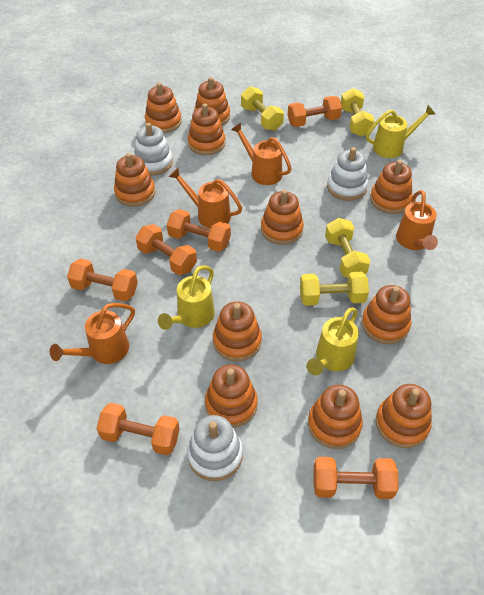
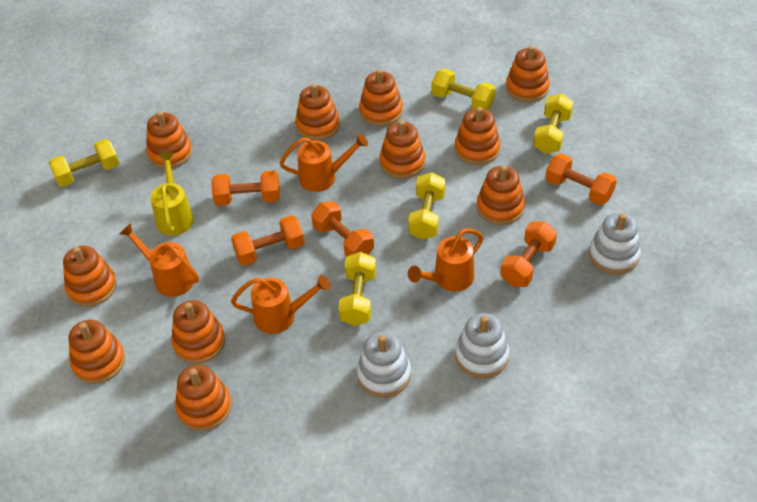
orange dumbbell: [67,259,138,301] [97,403,180,455] [135,224,197,275] [167,209,231,252] [288,96,342,127] [314,457,398,499] = 6 -> [212,171,280,206] [231,215,305,266] [311,201,374,257] [500,221,557,287] [545,153,617,205] = 5
yellow dumbbell: [241,87,284,131] [300,272,369,306] [325,218,370,278] [341,88,374,136] = 4 -> [49,139,119,187] [338,252,376,326] [408,172,445,240] [432,69,495,110] [533,93,573,154] = 5
yellow watering can: [158,265,215,330] [307,307,359,375] [366,105,435,158] = 3 -> [150,152,194,236] = 1

